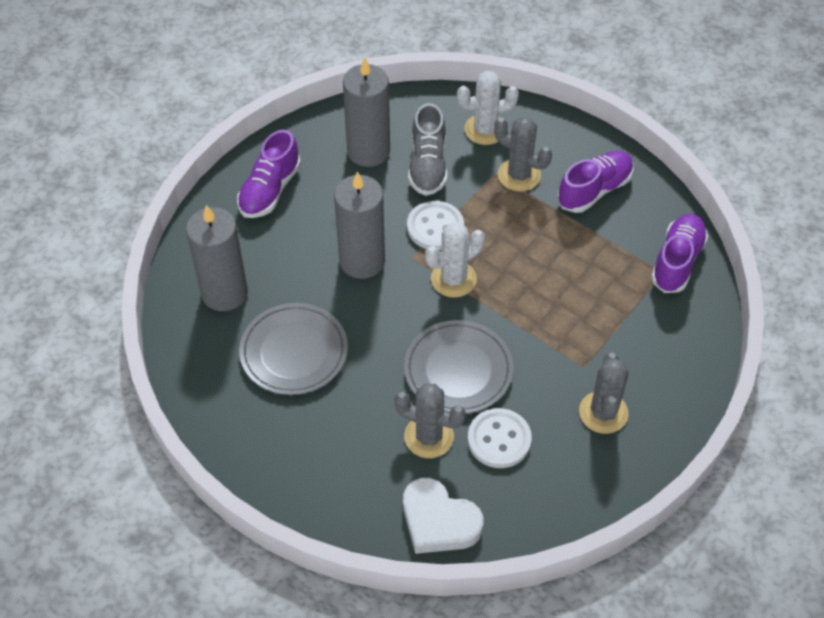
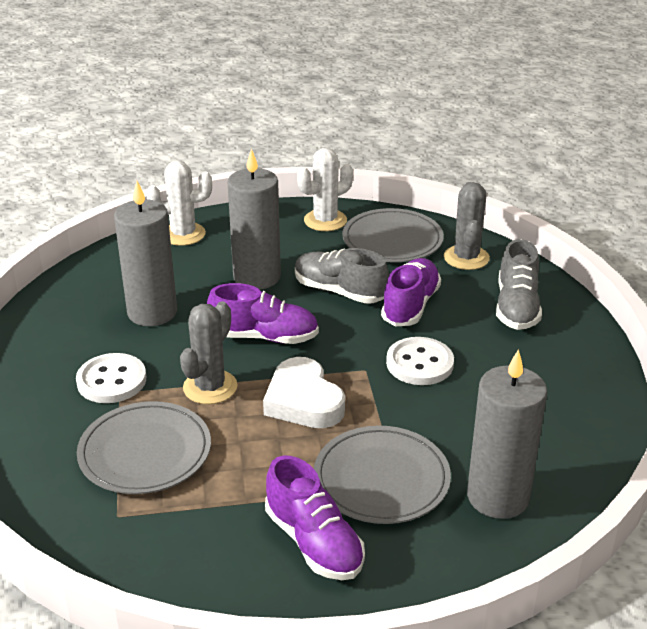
grey cactus: [394,384,466,458] [494,117,552,192] [579,352,629,434] = 3 -> [180,301,237,404] [444,182,490,270] = 2
grey plate: [239,303,348,395] [404,320,513,414] = 2 -> [77,401,211,494] [314,426,451,524] [342,208,444,262] = 3
grey shoe: [408,103,447,196] = 1 -> [295,248,389,304] [496,239,542,330] = 2

